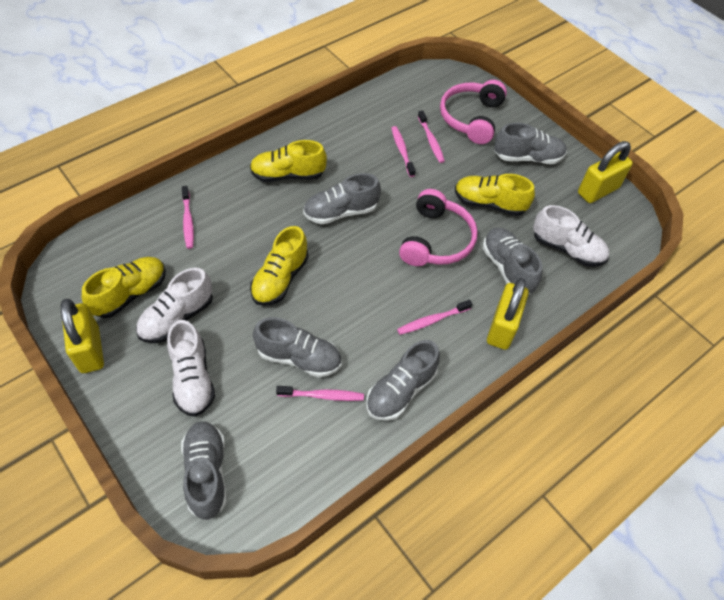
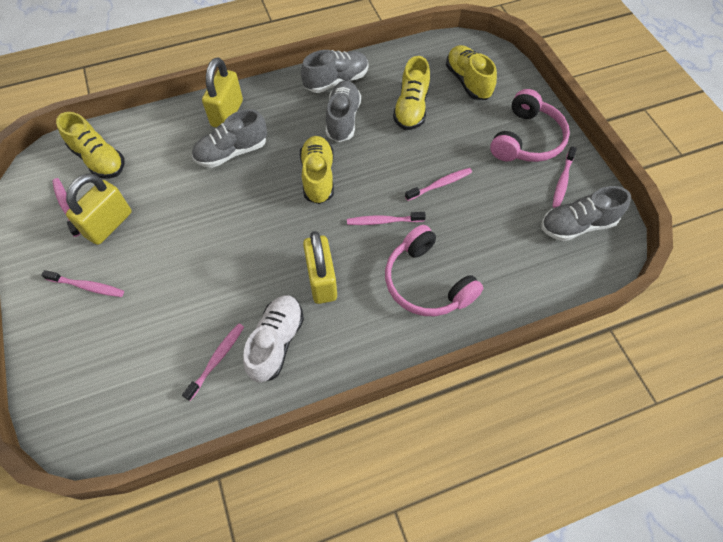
grey shoe: [181,421,227,520] [253,317,341,377] [303,173,381,224] [366,340,440,421] [483,228,542,294] [494,123,567,164] = 6 -> [192,109,267,168] [301,50,369,93] [326,81,361,142] [541,186,631,241] = 4
pink toothbrush: [182,186,194,249] [276,386,364,401] [392,126,416,177] [397,300,472,335] [418,110,445,163] = 5 -> [41,270,124,297] [52,178,80,237] [182,323,244,401] [347,212,426,225] [405,168,472,201] [552,146,577,208] = 6
white shoe: [136,267,213,343] [167,320,215,417] [533,205,609,267] = 3 -> [243,295,304,382] = 1

